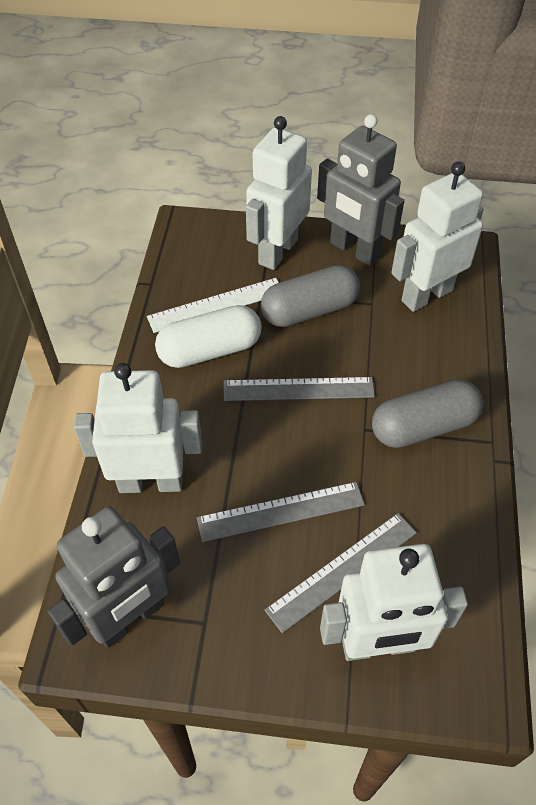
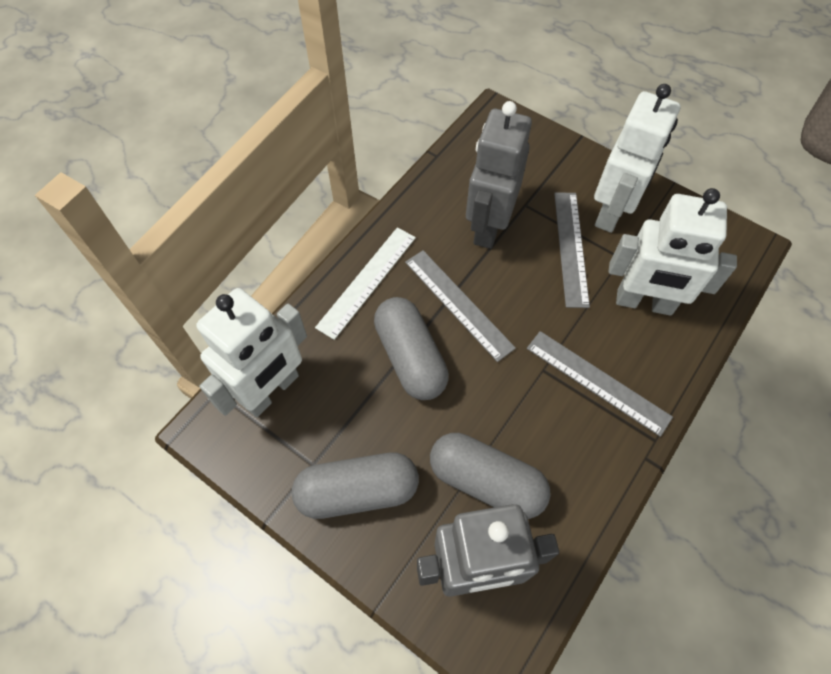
grey capsule: [261,265,360,327] [372,380,483,448] = 2 -> [292,453,419,519] [374,297,449,400] [430,433,550,519] = 3
white capsule: [155,305,262,368] = 1 -> none = 0
white robot: [74,363,202,493] [246,116,312,270] [320,544,468,661] [391,161,483,312] = 4 -> [196,288,307,417] [594,84,681,233] [608,188,737,316] = 3

